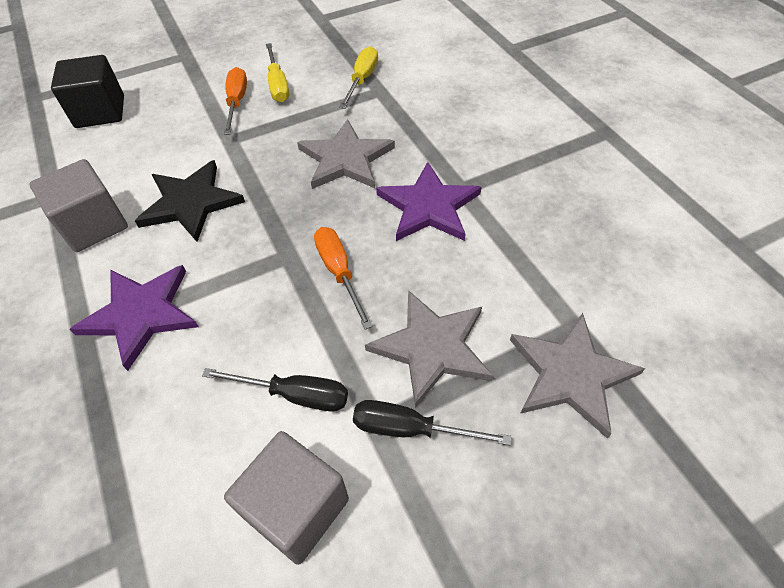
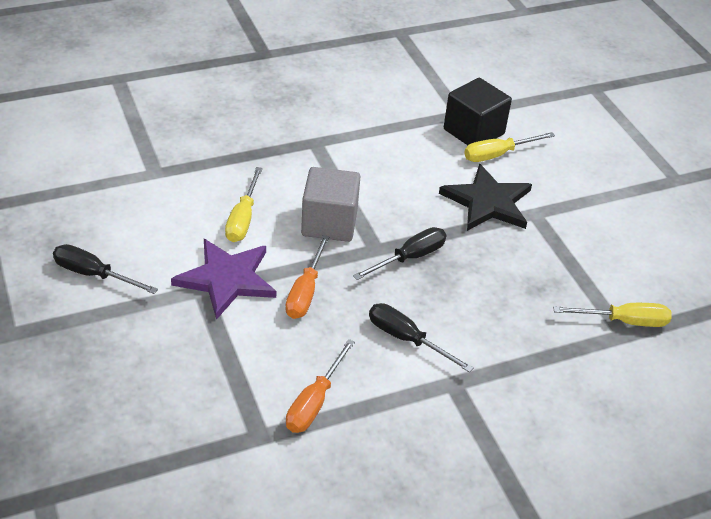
black screwdriver: [202,368,348,412] [353,400,511,445] = 2 -> [53,244,158,294] [353,227,446,280] [369,303,474,372] = 3
grey cube: [29,159,128,252] [224,431,349,565] = 2 -> [301,167,360,242] = 1
grey star: [297,119,395,189] [365,290,493,408] [510,313,645,439] = 3 -> none = 0
purple star: [70,265,199,371] [376,162,482,241] = 2 -> [171,239,276,320] = 1
yellow screwdriver: [266,43,289,102] [339,46,378,109] = 2 -> [225,167,262,242] [464,132,555,162] [553,303,672,327] = 3

